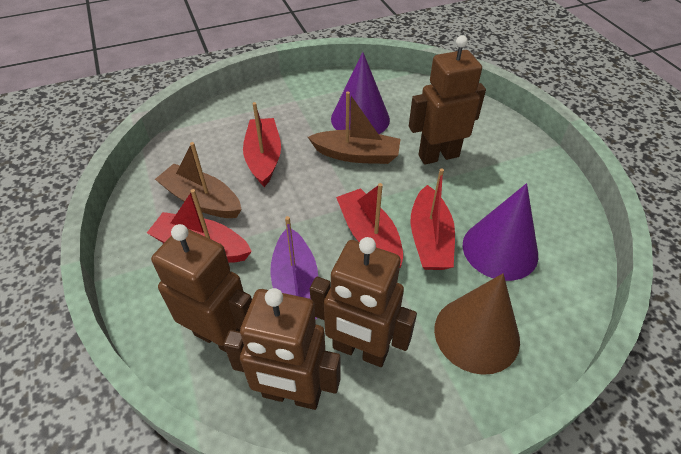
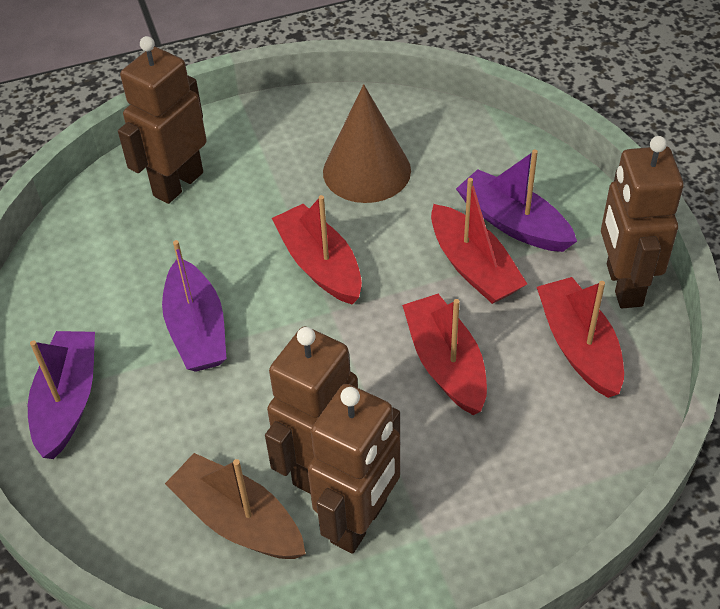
brown boat: [155,142,242,218] [308,91,400,164] = 2 -> [165,453,306,559] = 1
purple boat: [270,216,318,319] = 1 -> [28,331,95,459] [162,240,226,372] [456,150,577,252] = 3
purple cone: [331,52,390,134] [463,183,538,281] = 2 -> none = 0

